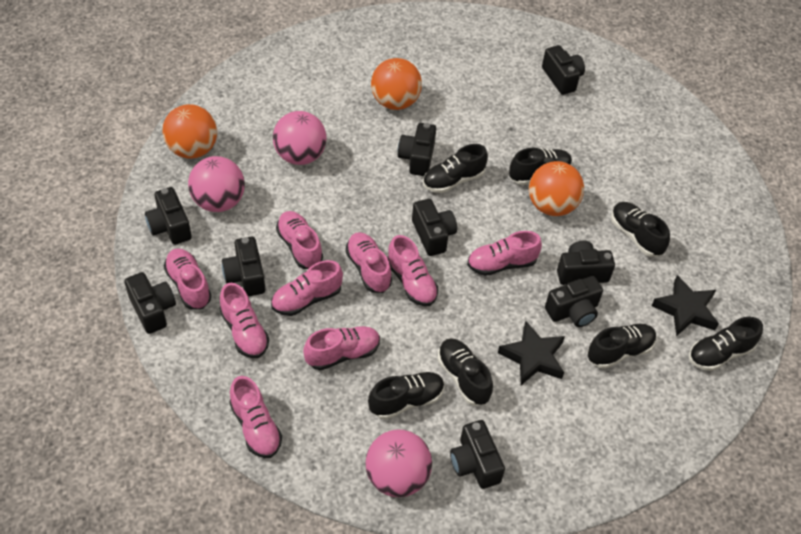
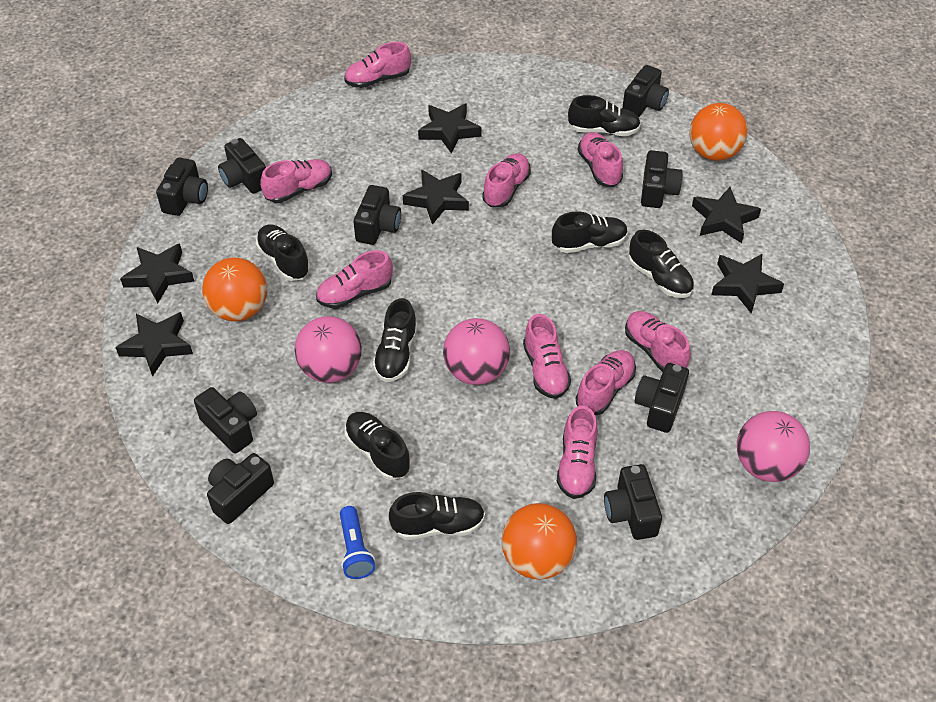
black star: [498,321,565,385] [652,275,719,336] = 2 -> [115,312,193,377] [120,243,194,303] [403,170,469,225] [418,103,482,154] [692,187,761,243] [711,254,784,313] = 6
blue flashlight: none = 0 -> [340,506,375,579] = 1

